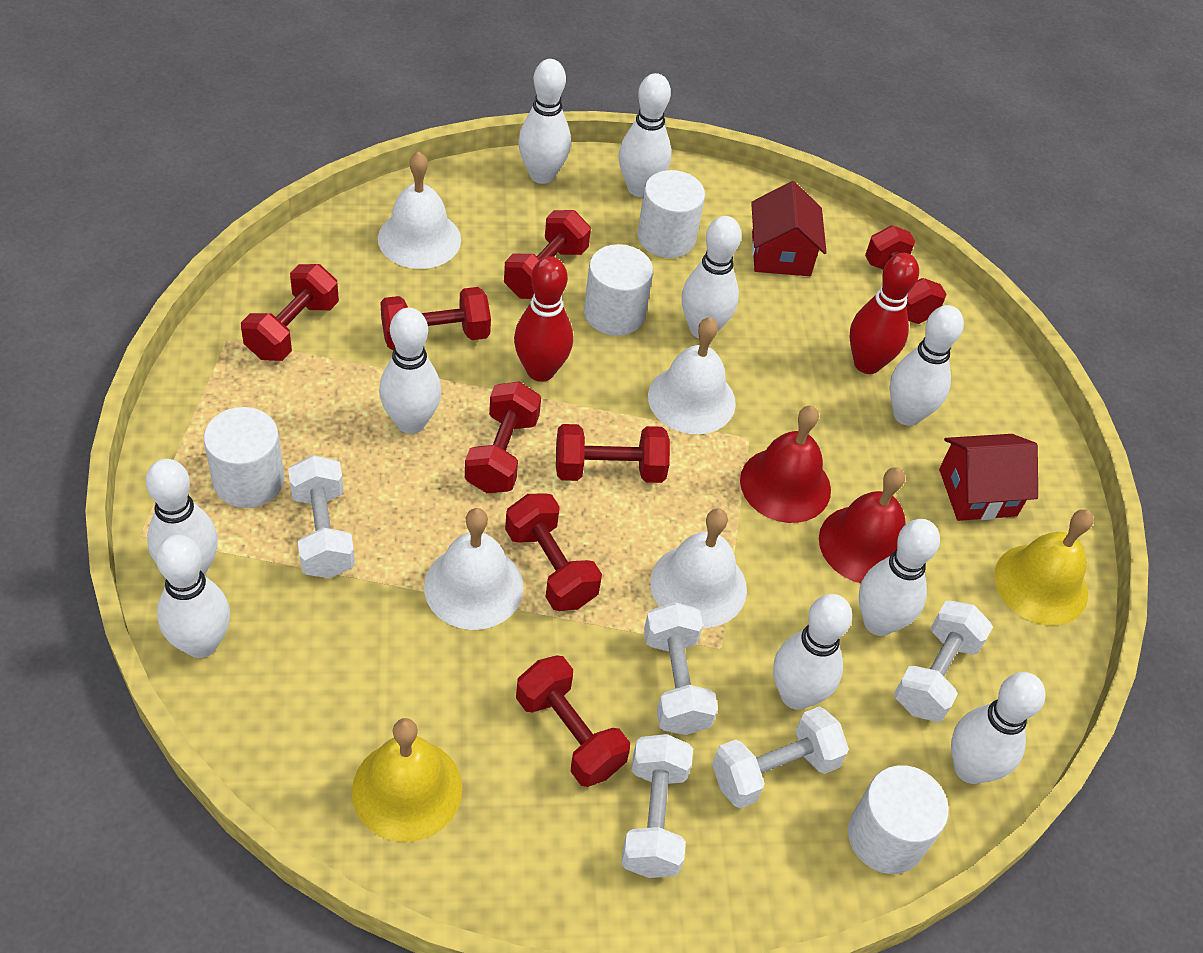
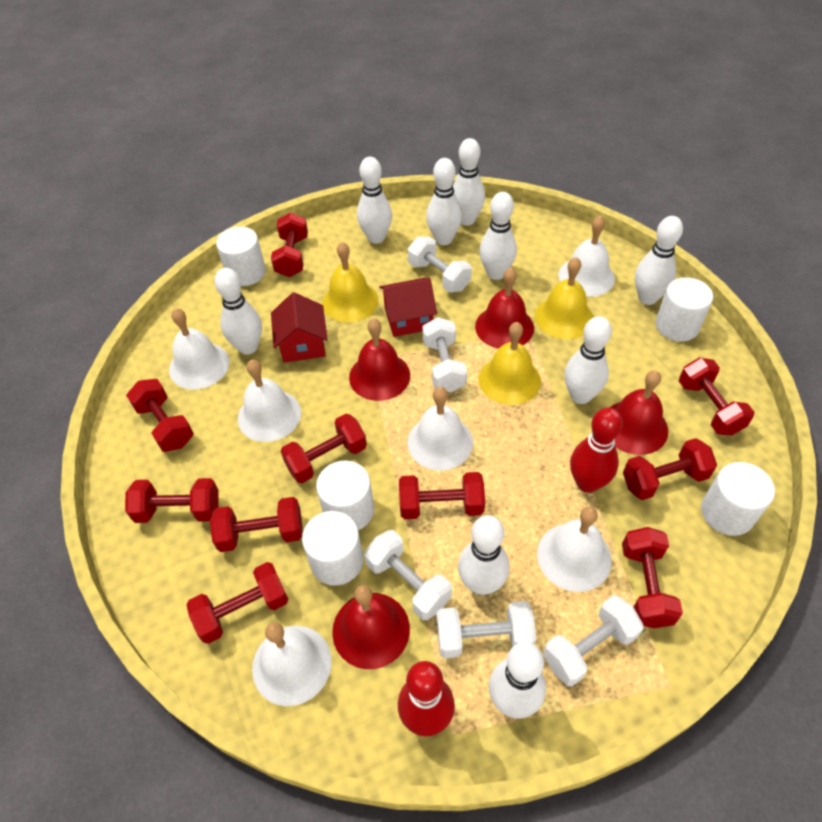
red bell: [740,406,831,523] [819,467,906,583] = 2 -> [332,585,410,669] [349,318,410,401] [475,267,534,349] [609,370,668,455] = 4
red dumbbell: [241,264,339,361] [381,287,491,350] [465,381,541,493] [504,210,591,299] [505,494,602,611] [516,655,630,787] [556,424,670,483] [865,226,947,324] = 8 -> [125,478,219,523] [126,379,194,452] [187,562,289,644] [210,497,303,552] [271,213,308,277] [281,414,367,483] [399,472,485,519] [622,527,683,628] [623,438,717,500] [679,358,754,435] = 10
white bell: [378,151,461,269] [424,508,524,630] [648,317,736,434] [650,508,747,628] = 4 -> [169,308,230,390] [238,359,301,442] [252,623,332,706] [408,387,473,471] [537,507,612,592] [558,216,615,297] = 6
white bowling pin: [146,459,218,576] [156,535,230,658] [379,308,441,434] [518,59,571,184] [619,73,671,197] [682,216,741,338] [773,594,852,710] [859,519,940,636] [889,305,964,426] [951,672,1045,784] = 10 -> [214,268,262,355] [357,157,392,244] [426,158,462,245] [453,138,485,226] [458,515,509,595] [479,192,517,280] [489,642,546,718] [565,316,612,404] [635,216,683,305] = 9
white cylinder: [204,407,285,508] [584,244,653,336] [638,170,705,258] [848,765,949,874] = 4 -> [216,227,266,286] [302,511,363,586] [316,460,374,530] [655,277,713,342] [701,462,775,536] = 5
yellow bell: [352,718,462,842] [994,509,1094,626] = 2 -> [322,242,378,322] [479,322,541,405] [535,257,593,339] = 3

